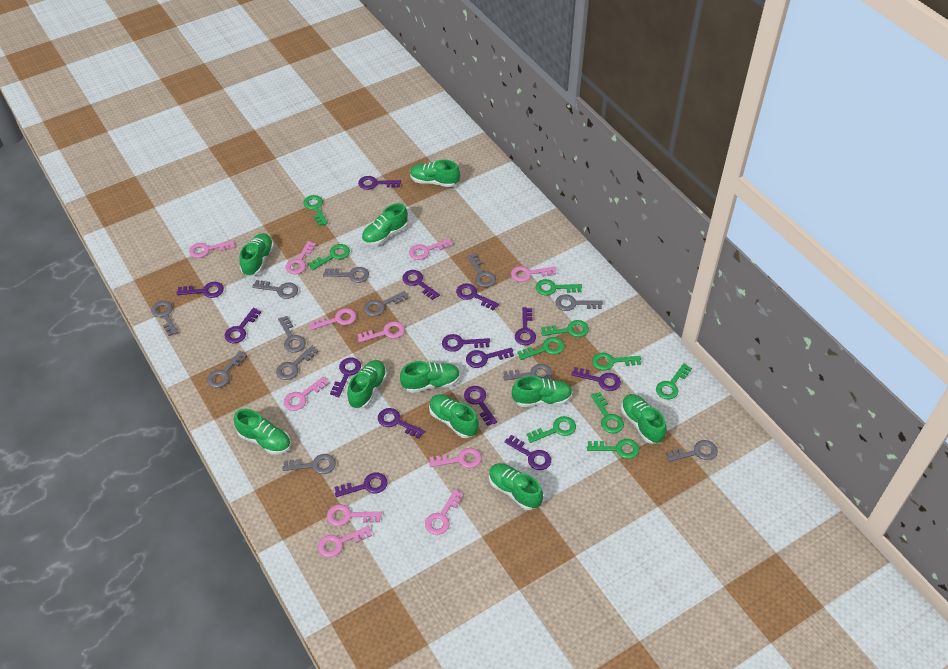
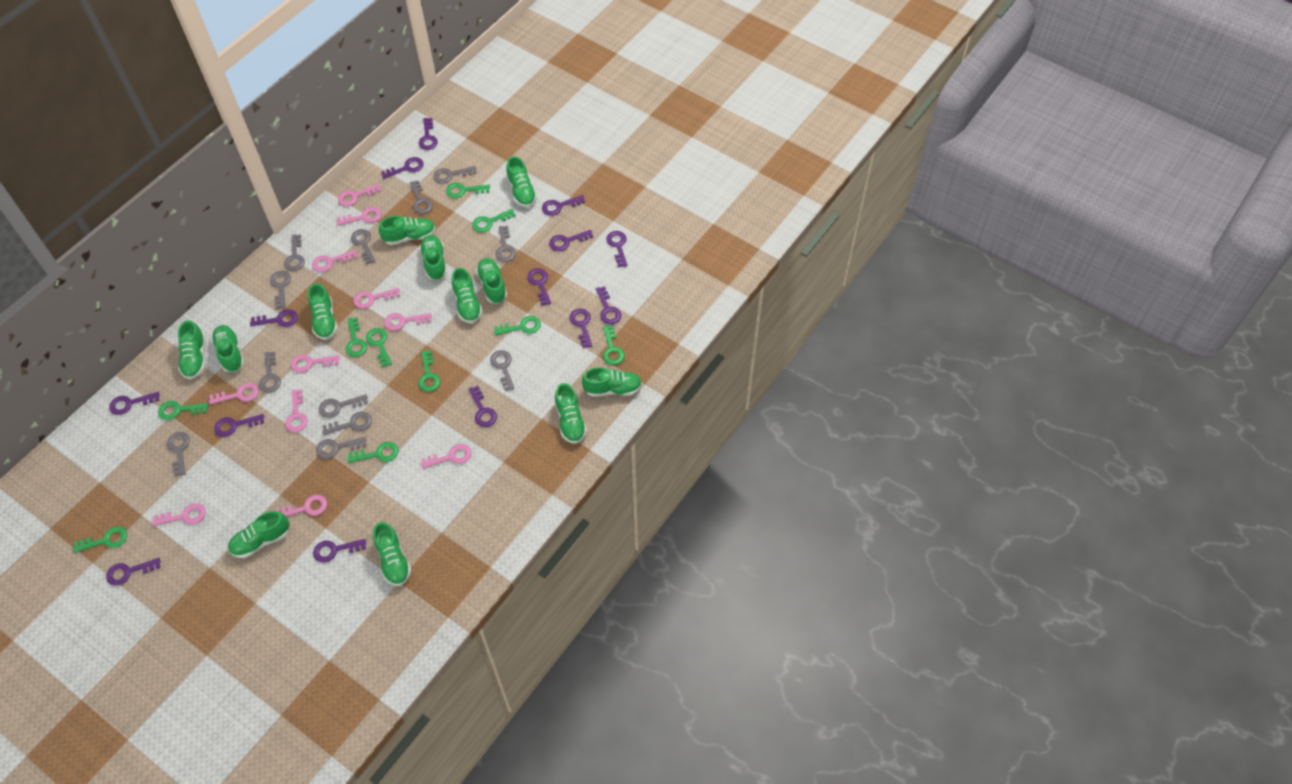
green shoe: [234,409,291,455] [239,233,274,276] [347,360,387,409] [362,203,408,246] [400,361,460,393] [410,160,460,187] [429,394,479,438] [489,463,543,510] [512,376,573,407] [621,394,666,444] = 10 -> [178,320,205,379] [211,325,244,372] [228,511,290,558] [308,283,338,340] [373,522,411,586] [379,216,436,245] [419,235,447,280] [451,268,483,324] [476,258,507,304] [506,156,537,207] [555,383,587,444] [582,367,642,397] = 12

